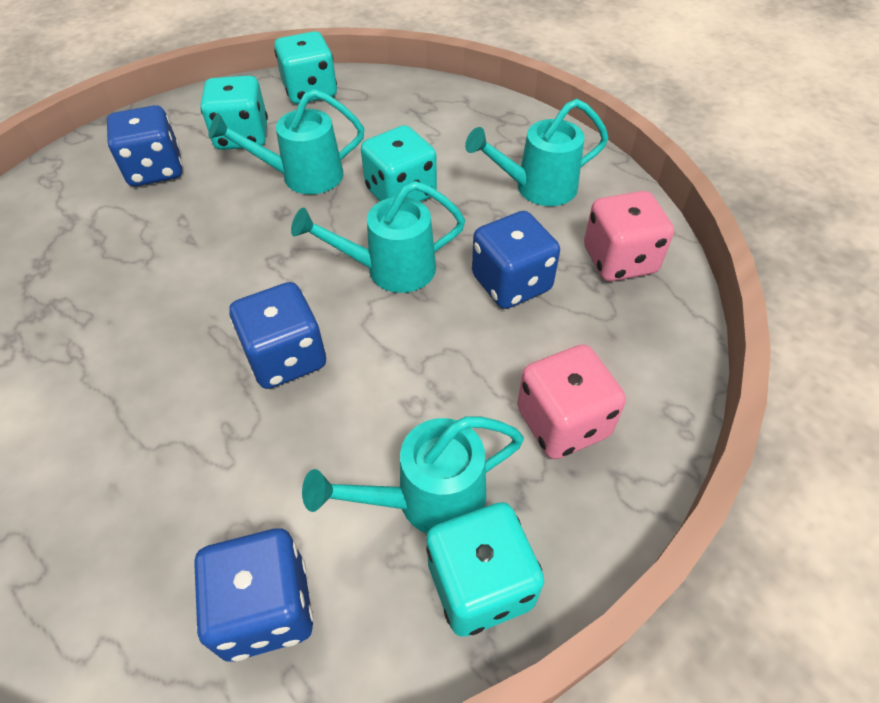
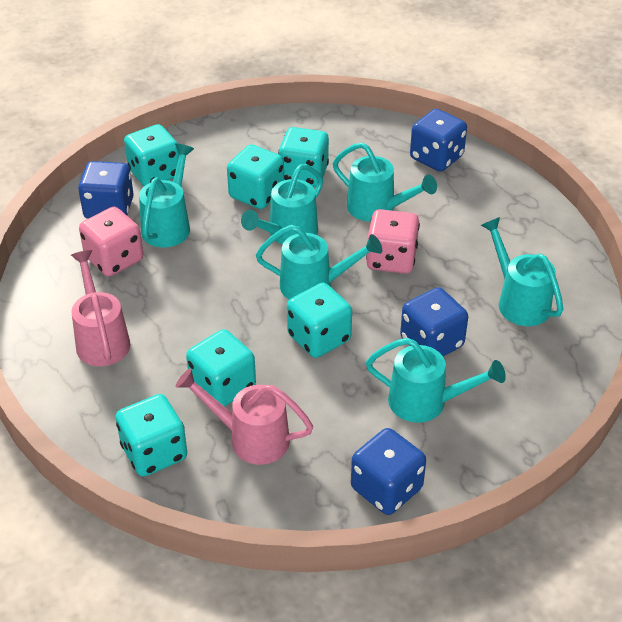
pink watering can: none = 0 -> [71,250,130,366] [176,368,313,465] = 2
turquoise dice: [201,75,268,150] [274,31,337,104] [361,125,437,202] [426,502,544,637] = 4 -> [116,394,187,477] [124,124,180,186] [186,329,256,407] [227,144,284,209] [278,127,329,187] [287,283,352,358] = 6
turquoise watering can: [208,89,364,194] [291,181,465,293] [302,417,524,534] [465,99,609,206] = 4 -> [139,144,194,247] [241,164,323,245] [256,225,382,300] [333,142,437,221] [366,338,506,423] [481,217,563,326] = 6

